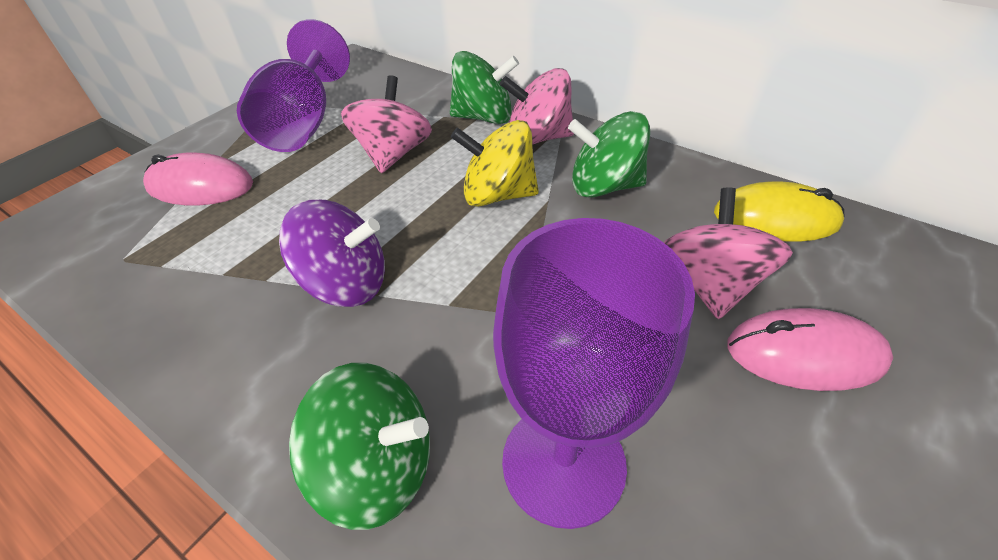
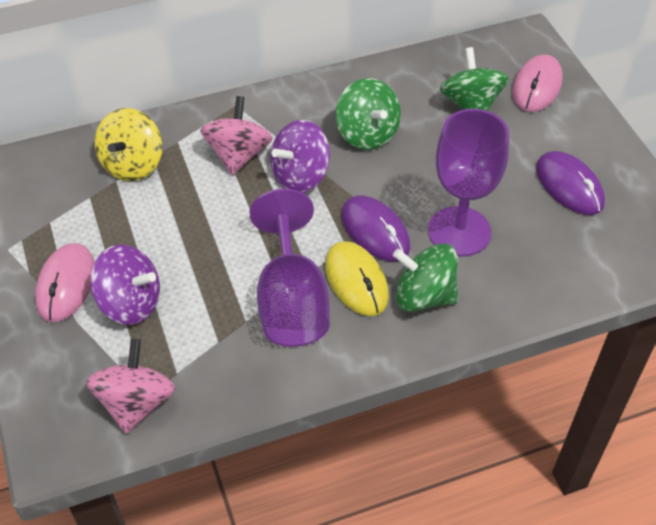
pink spinning top: [341,75,432,173] [500,68,574,144] [664,187,793,319] = 3 -> [86,339,175,434] [200,96,272,175] = 2
purple mouse: none = 0 -> [341,196,410,261] [536,151,605,215] = 2
purple spinning top: [279,200,385,307] = 1 -> [90,245,160,325] [270,120,330,193] = 2

